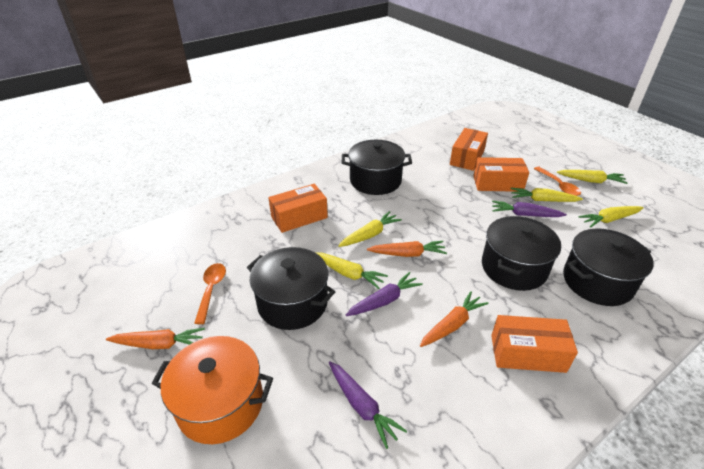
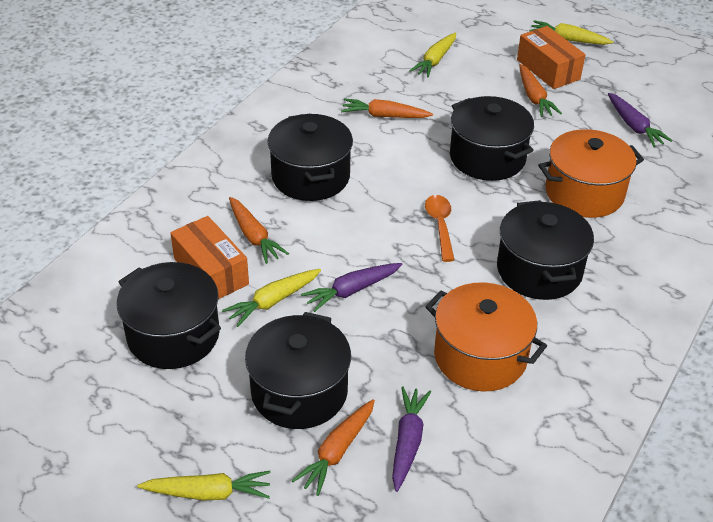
black pot: [247,247,335,330] [342,140,412,195] [482,216,561,291] [563,228,654,306] = 4 -> [117,262,221,369] [245,312,351,429] [267,114,353,201] [450,96,534,181] [497,200,594,300] = 5
orange box: [268,184,328,233] [450,128,488,171] [473,157,529,192] [491,315,578,373] = 4 -> [170,216,249,299] [517,26,585,89] = 2
orange carrot: [106,328,205,349] [367,241,447,257] [420,291,488,347] = 3 -> [229,197,289,264] [292,399,375,496] [341,98,433,118] [519,64,562,117] = 4
orange pot: [152,336,273,444] = 1 -> [425,282,547,391] [538,129,644,218] = 2
orange spoon: [194,263,226,324] [534,167,581,196] = 2 -> [425,195,454,262] = 1
yellow carrot: [317,253,388,289] [338,211,402,247] [511,188,583,202] [557,170,627,184] [578,206,644,228] = 5 -> [137,471,271,501] [222,269,321,327] [409,33,456,77] [530,21,613,45] = 4

